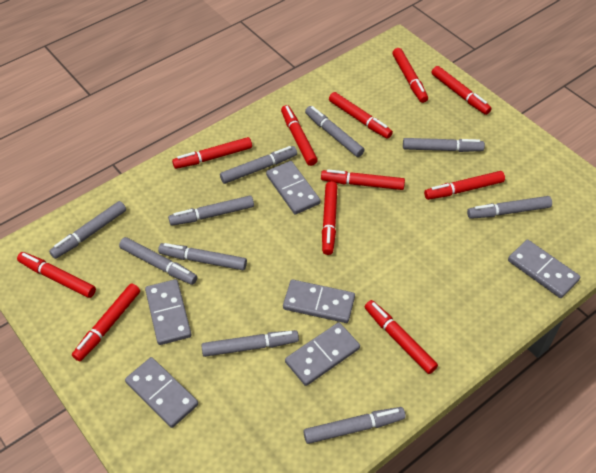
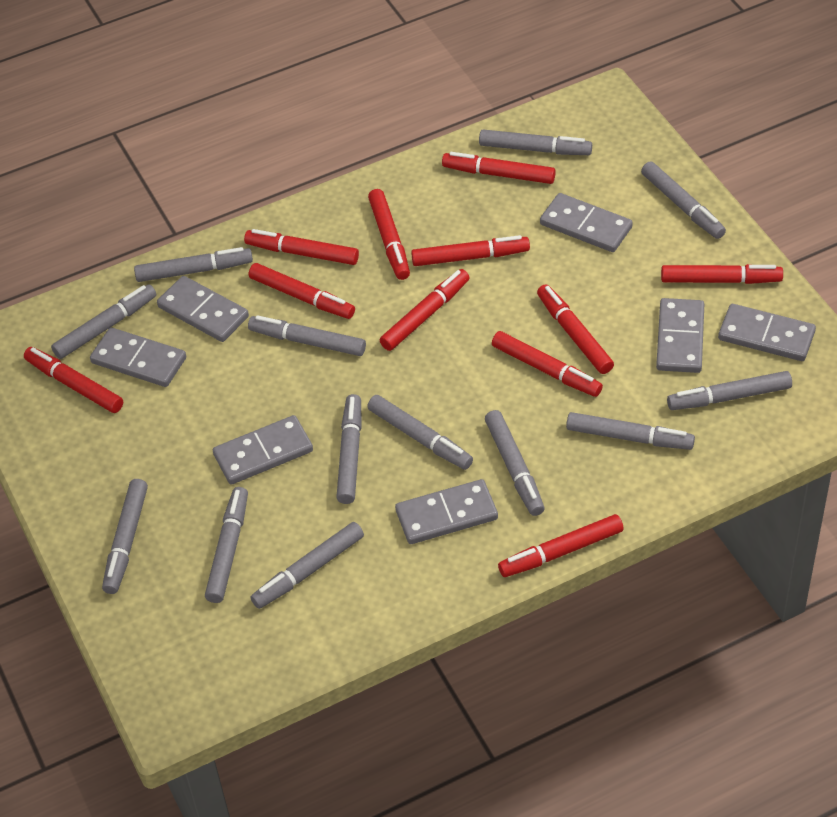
grey domino: [125,357,198,428] [145,279,192,345] [266,161,320,214] [283,280,355,323] [285,322,360,386] [508,240,580,298] = 6 -> [90,327,186,387] [157,276,249,342] [213,415,313,485] [395,479,498,544] [540,193,633,252] [656,298,704,373] [718,304,816,361] = 7
grey marker: [49,201,126,259] [119,237,197,285] [158,243,247,270] [168,195,254,226] [201,330,299,357] [220,146,297,184] [303,407,406,444] [305,106,364,157] [403,138,485,152] [467,196,552,219] = 10 -> [51,284,156,359] [102,479,148,594] [134,247,253,282] [205,487,248,603] [248,315,366,356] [251,522,364,609] [336,394,362,504] [367,395,473,470] [479,130,592,155] [485,410,545,516] [566,412,695,450] [641,161,726,239] [667,371,792,410] = 13

